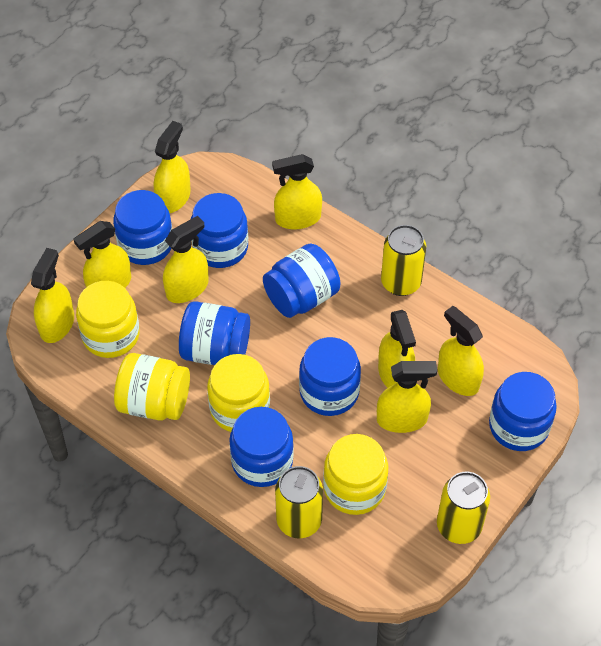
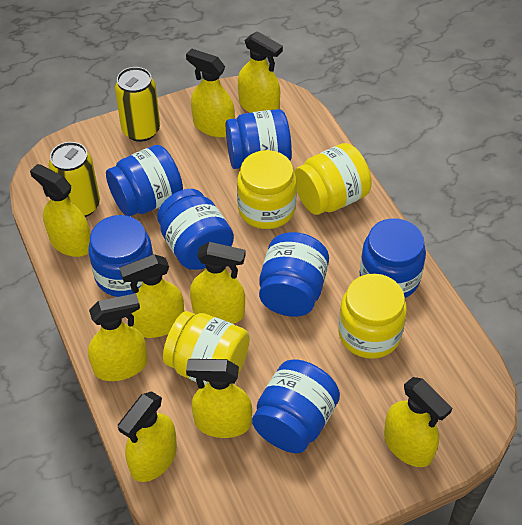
yellow can: [275,466,323,538] [381,225,426,296] [437,472,490,544] = 3 -> [48,142,100,217] [115,67,160,142] = 2
yellow spray bottle: [31,248,74,343] [74,221,131,288] [154,121,191,213] [163,216,209,303] [272,154,322,229] [377,361,437,433] [378,310,416,388] [438,306,484,396] = 8 -> [30,164,91,257] [88,293,148,381] [118,391,177,482] [119,254,184,338] [186,49,235,137] [186,359,252,438] [190,242,246,324] [238,31,283,113] [384,377,452,467] = 9

